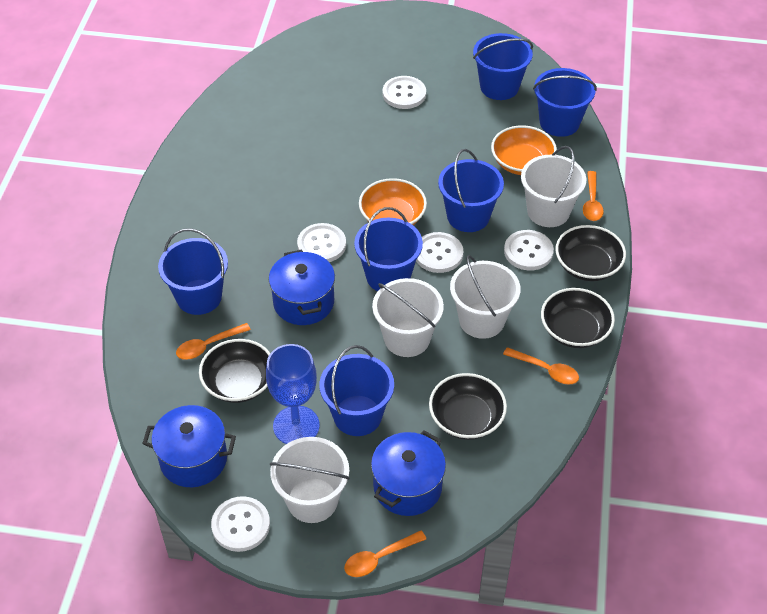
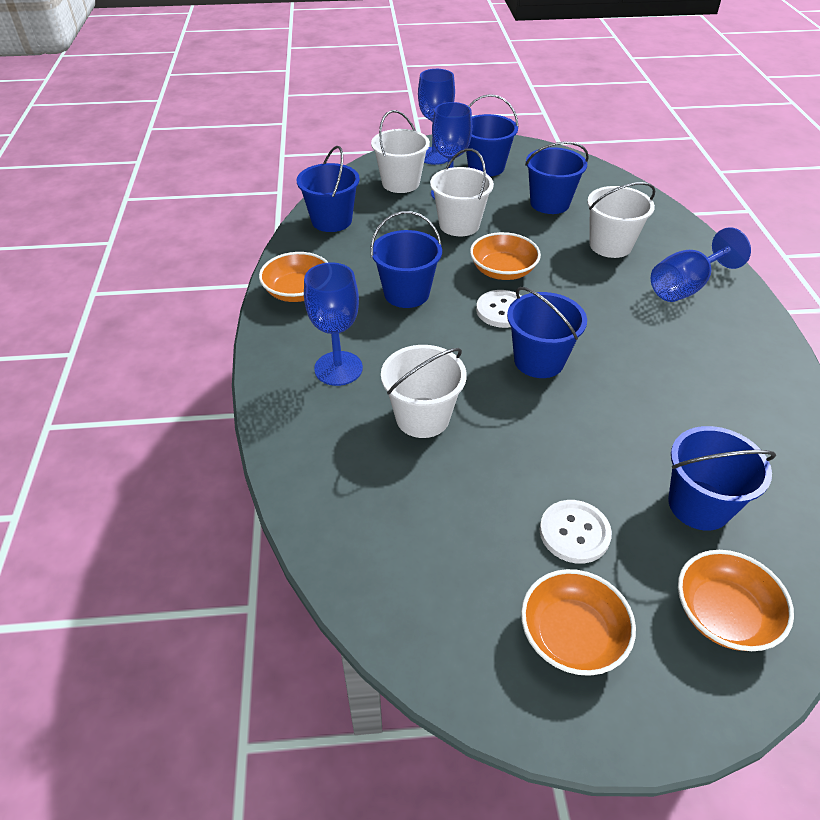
black bowl: [199,339,270,403] [429,373,507,440] [541,288,615,348] [555,225,626,281] = 4 -> none = 0
blue goblet: [266,344,320,444] = 1 -> [304,263,363,386] [418,69,455,165] [431,102,472,199] [651,227,751,302] = 4
blue pot: [142,405,236,487] [269,250,335,325] [371,430,446,516] = 3 -> none = 0
orange bowl: [359,178,427,225] [491,125,557,175] = 2 -> [259,252,329,302] [470,232,541,280] [521,569,636,676] [678,550,794,651] = 4
orange spoon: [176,323,251,360] [344,530,426,577] [503,347,579,385] [583,171,604,221] = 4 -> none = 0
white button: [211,496,270,552] [297,223,346,262] [382,76,426,109] [416,232,463,273] [504,230,554,271] = 5 -> [476,290,521,328] [540,500,612,564] = 2

